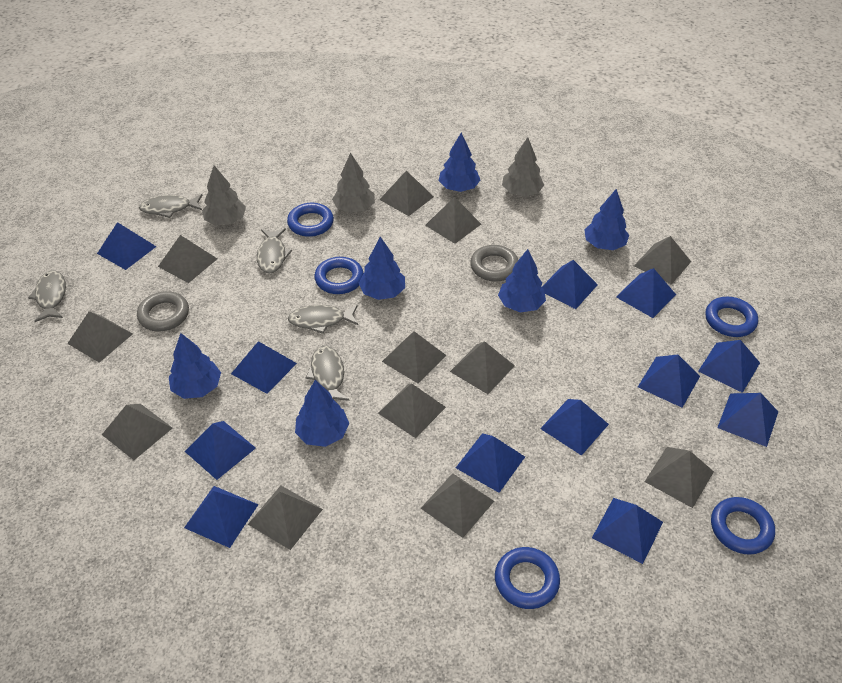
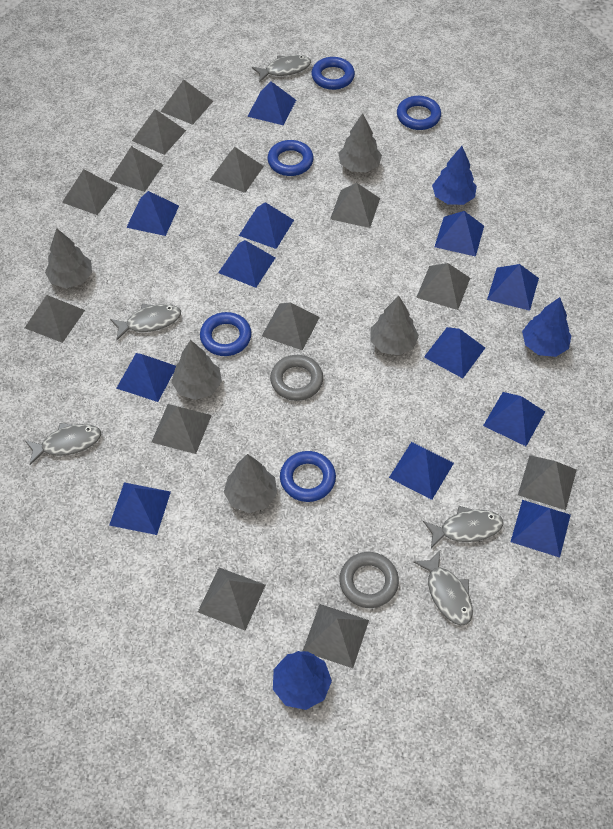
blue tree: [169,333,221,399] [295,380,349,447] [359,237,405,300] [439,132,480,192] [498,249,546,312] [584,189,629,250] = 6 -> [273,651,332,710] [432,146,477,205] [522,297,572,357] = 3
grey pyramid: [67,311,133,363] [102,404,172,460] [158,235,217,283] [248,486,323,550] [378,383,446,438] [380,171,434,216] [382,331,446,384] [421,473,494,538] [425,197,481,244] [450,341,515,394] [634,236,691,285] [645,447,714,508] = 12 -> [25,295,85,343] [62,169,118,215] [109,146,163,192] [132,109,186,155] [152,404,212,454] [160,79,213,125] [198,567,266,630] [210,147,264,193] [262,303,320,351] [303,604,369,668] [330,183,380,228] [416,263,470,310] [518,455,577,510] = 13
grey tree: [202,165,246,225] [332,153,375,213] [502,137,544,197] = 3 -> [45,228,92,288] [171,340,222,400] [224,454,277,513] [338,113,382,172] [370,296,419,355] = 5

